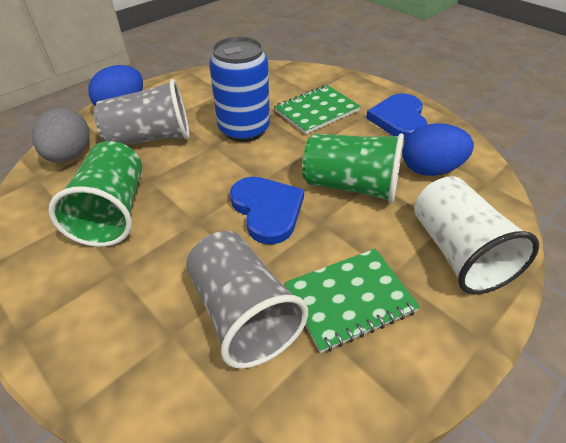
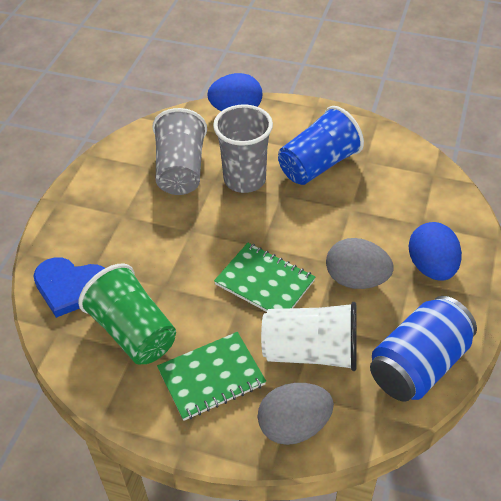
blue cup: none = 0 -> [278,106,364,185] = 1
blue heart: [230,177,304,244] [366,93,428,140] = 2 -> [33,257,105,318] = 1
green cup: [48,141,142,247] [302,133,404,203] = 2 -> [78,263,176,364] = 1
grey egg: [32,107,90,163] = 1 -> [258,383,334,445] [326,238,394,289] = 2

